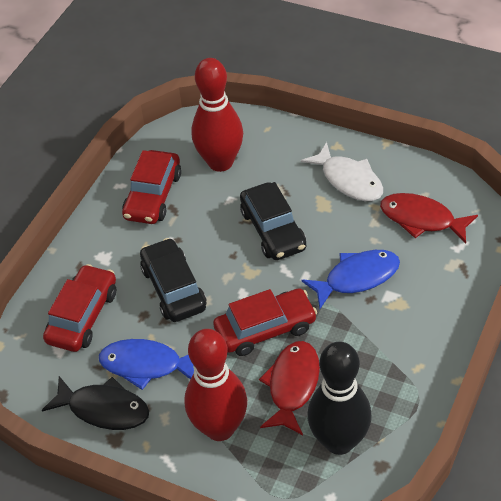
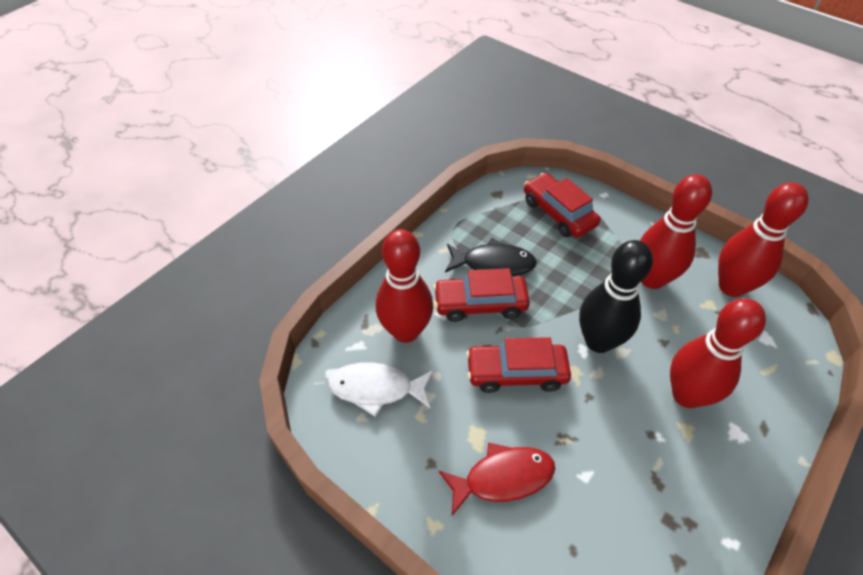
black car: [140,238,206,322] [240,182,306,260] = 2 -> none = 0
blue fish: [99,339,194,390] [301,250,400,309] = 2 -> none = 0
red bowling pin: [184,329,247,441] [191,58,243,172] = 2 -> [376,229,433,343] [640,174,712,289] [670,298,766,408] [718,182,809,297] = 4
red fish: [259,341,320,435] [380,193,478,244] = 2 -> [438,442,555,516] = 1

